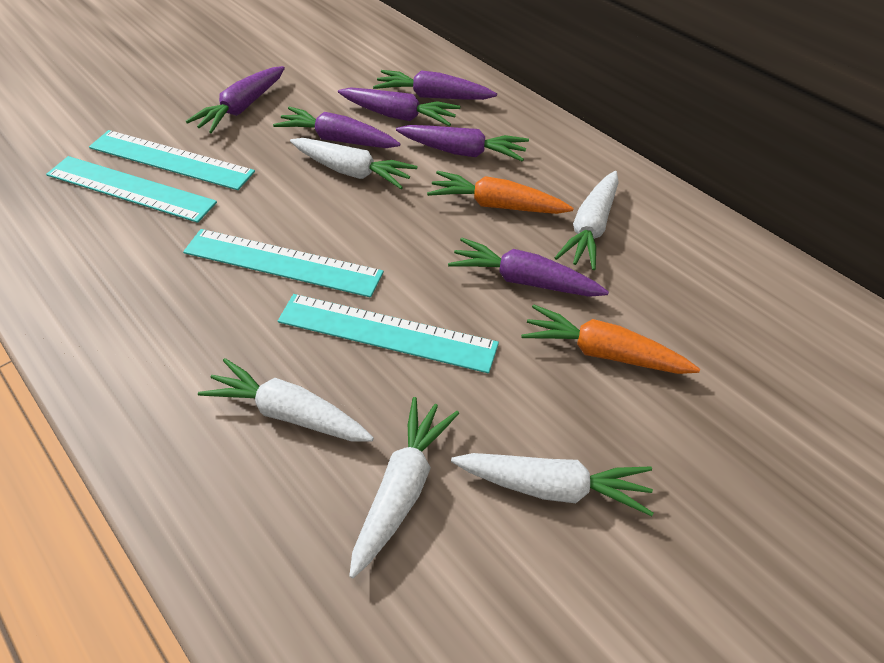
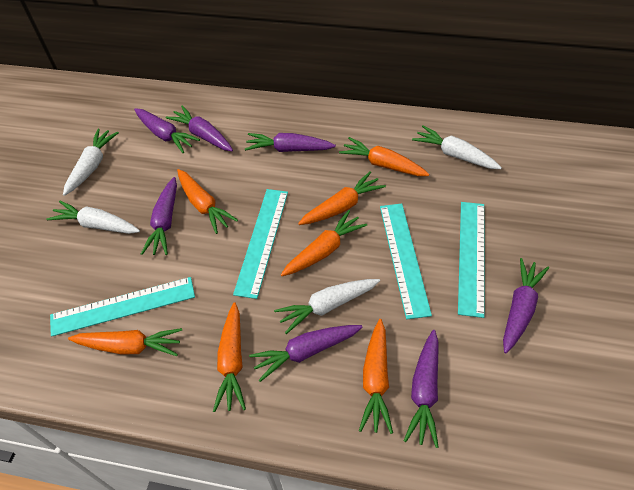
orange carrot: [427,171,574,214] [521,304,700,374] = 2 -> [68,328,182,356] [177,169,238,234] [213,303,246,412] [281,210,367,276] [298,171,386,225] [339,137,429,176] [359,319,393,434] = 7
purple carrot: [186,66,285,133] [273,107,400,148] [338,87,460,126] [373,70,497,100] [396,125,529,162] [448,238,609,297] = 6 -> [134,108,200,153] [141,177,177,255] [166,106,233,151] [245,133,336,152] [249,325,363,382] [404,330,439,448] [503,258,549,353] = 7
white carrot: [198,358,374,442] [290,138,417,189] [349,397,459,579] [451,453,654,516] [555,171,619,270] = 5 -> [46,201,140,234] [63,128,119,196] [274,279,380,334] [412,125,502,169] = 4

